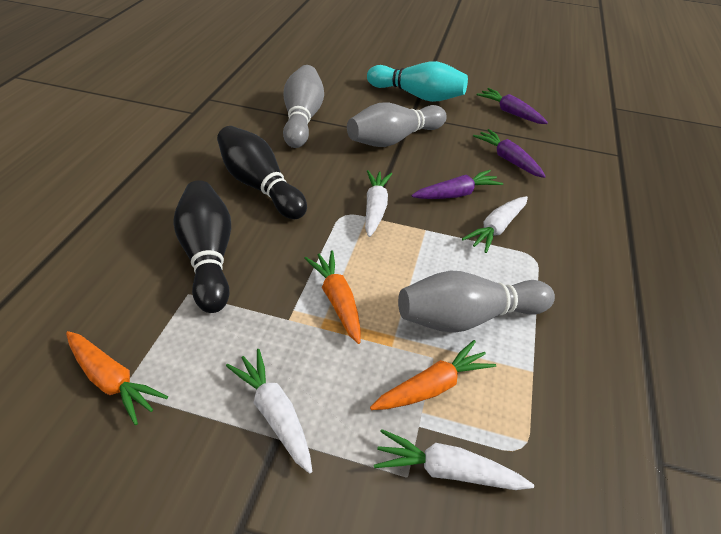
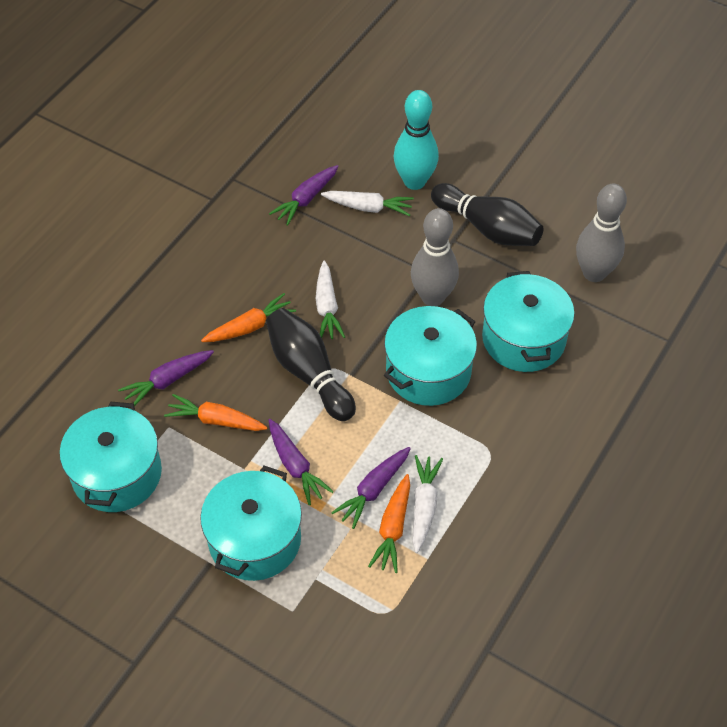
grey bowling pin: [283,65,324,148] [347,103,447,147] [398,270,555,333] = 3 -> [411,208,459,306] [576,184,627,282] = 2
purple carrot: [412,170,503,199] [473,129,546,178] [476,88,548,124] = 3 -> [118,350,214,406] [269,165,339,226] [269,419,334,505] [331,447,411,529] = 4
turquoise pot: none = 0 -> [60,401,162,512] [200,466,302,581] [384,306,477,406] [482,271,575,372] = 4
white carrot: [226,349,313,474] [365,170,392,237] [374,429,534,490] [462,196,528,253] = 4 -> [316,261,345,339] [321,191,414,216] [413,455,443,553] = 3

